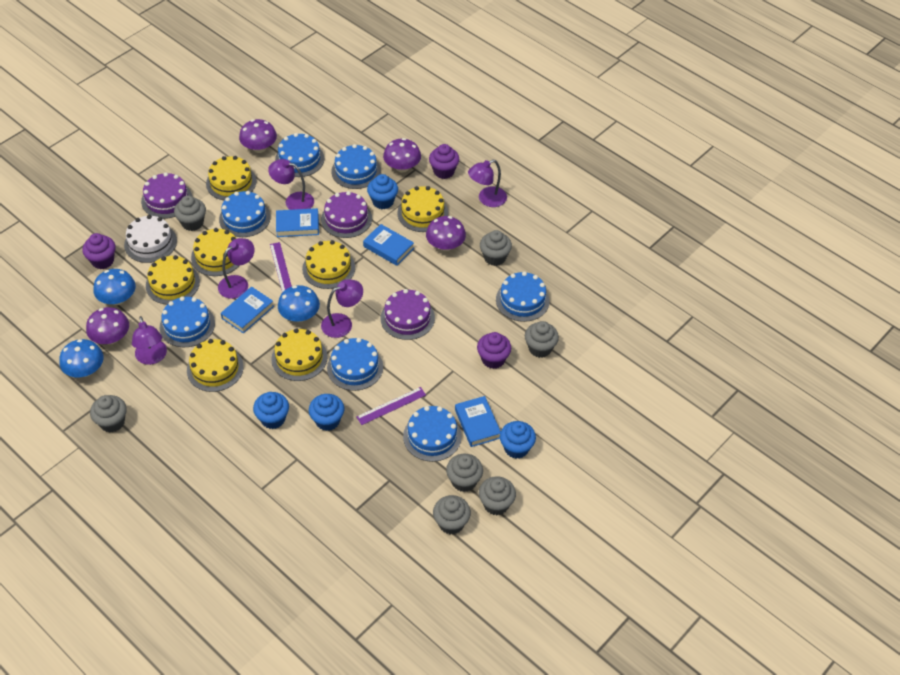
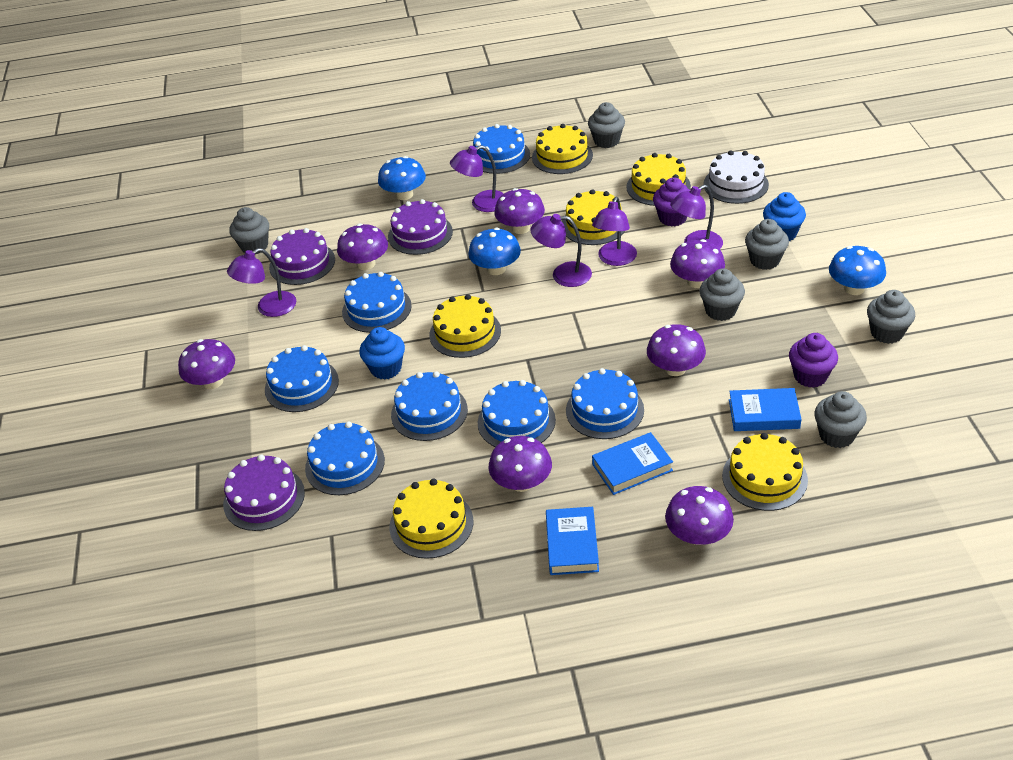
blue book: [221,286,274,333] [276,208,319,237] [363,224,414,266] [455,396,501,447] = 4 -> [546,507,599,575] [592,432,673,495] [729,388,802,431] = 3
blue cupcake: [253,392,289,429] [309,394,344,431] [367,174,398,209] [500,421,536,458] = 4 -> [359,327,405,380] [763,192,806,241] = 2
grey cupcake: [90,395,127,433] [174,195,206,231] [433,495,471,534] [446,454,483,492] [479,476,516,515] [480,230,512,266] [525,321,559,358] = 7 -> [229,207,269,254] [588,102,625,148] [699,268,745,321] [745,219,789,270] [814,391,867,448] [867,290,915,344] = 6
purple cupcake: [82,233,116,269] [429,144,459,179] [477,332,511,369] = 3 -> [653,177,690,227] [789,333,838,388] = 2
purple mushroom: [86,307,129,344] [239,119,277,153] [383,138,421,172] [426,216,466,251] = 4 -> [178,339,235,389] [337,223,388,270] [489,436,552,492] [494,188,545,234] [647,324,706,376] [665,486,734,545] [670,239,725,288] = 7
purple ruler: [270,242,292,293] [356,387,426,425] = 2 -> none = 0
yellow cake: [146,255,200,305] [187,339,244,392] [191,228,240,276] [206,156,256,200] [271,328,328,381] [302,240,355,289] [397,186,448,232] = 7 -> [389,479,473,559] [429,294,501,358] [532,124,593,174] [562,189,625,245] [626,153,691,206] [722,433,808,511] = 6

